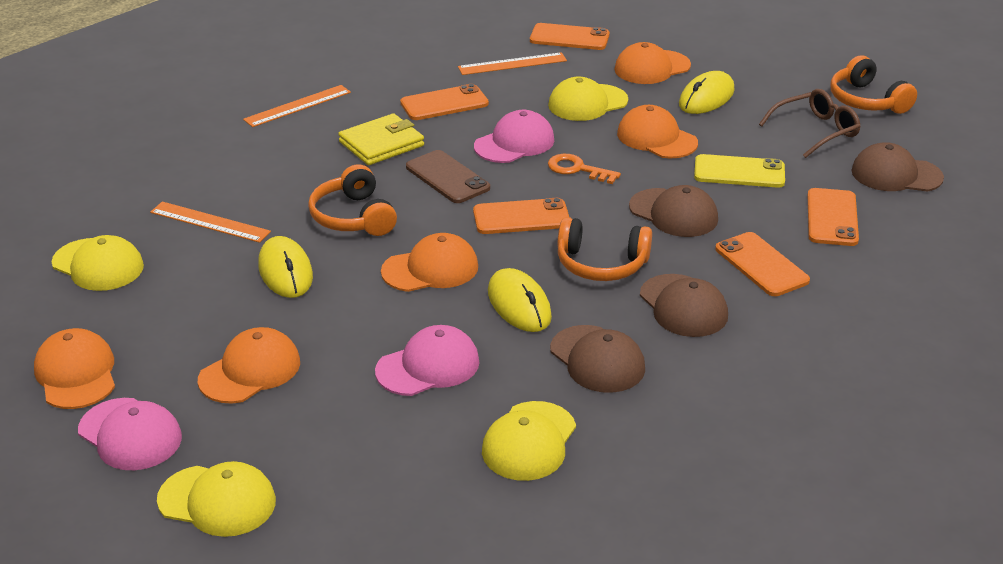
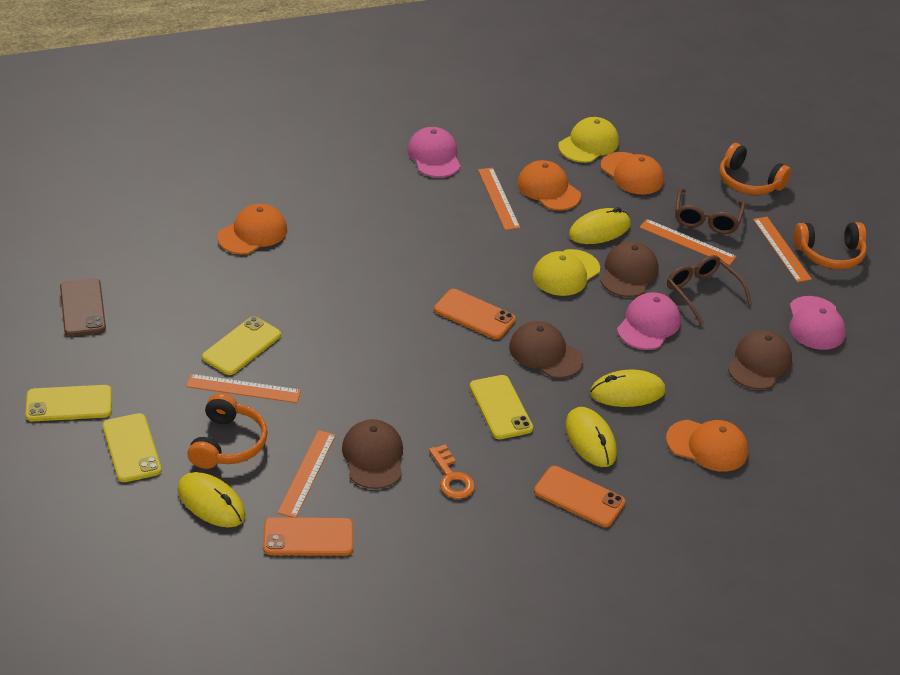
brown glasses: [759,89,861,158] = 1 -> [667,255,752,325] [675,188,745,234] = 2
orange cap: [34,328,115,409] [198,327,300,404] [381,233,478,292] [614,42,691,84] [617,105,698,159] = 5 -> [217,204,287,254] [517,160,581,210] [600,152,664,194] [666,420,748,472] = 4
orange phone: [400,84,489,120] [473,198,569,234] [530,23,610,50] [715,232,810,296] [808,188,859,246] = 5 -> [263,517,353,556] [434,289,516,339] [534,466,626,527] = 3
orange ruler: [150,201,271,243] [243,85,351,127] [458,52,567,75] = 3 -> [186,374,301,403] [277,430,336,518] [478,168,520,230] [639,219,736,265] [753,217,812,282] = 5
yellow cap: [51,235,144,291] [157,461,276,537] [482,401,576,481] [548,76,628,121] = 4 -> [533,249,600,296] [558,117,619,163] = 2
yellow mouse: [258,236,313,298] [488,268,552,332] [679,71,735,114] = 3 -> [178,472,246,528] [566,407,617,467] [569,207,631,244] [590,370,665,407] = 4
yellow phone: [694,154,785,188] = 1 -> [26,385,112,421] [103,413,162,482] [202,316,281,375] [469,375,533,439] = 4
yellow wallet: [338,113,424,165] = 1 -> none = 0

